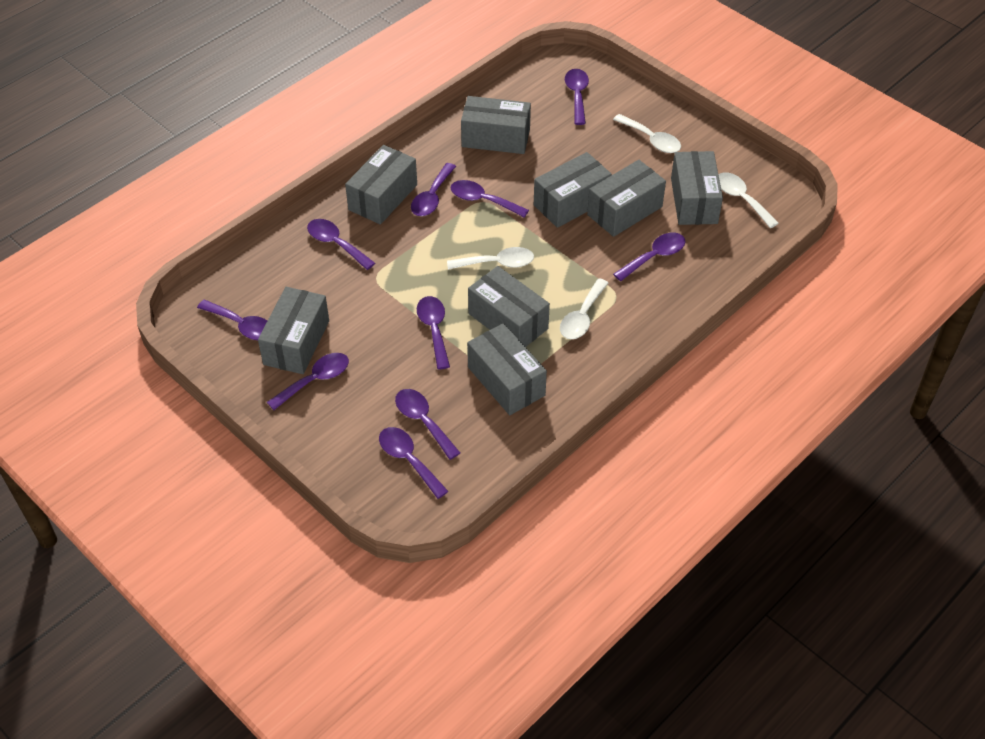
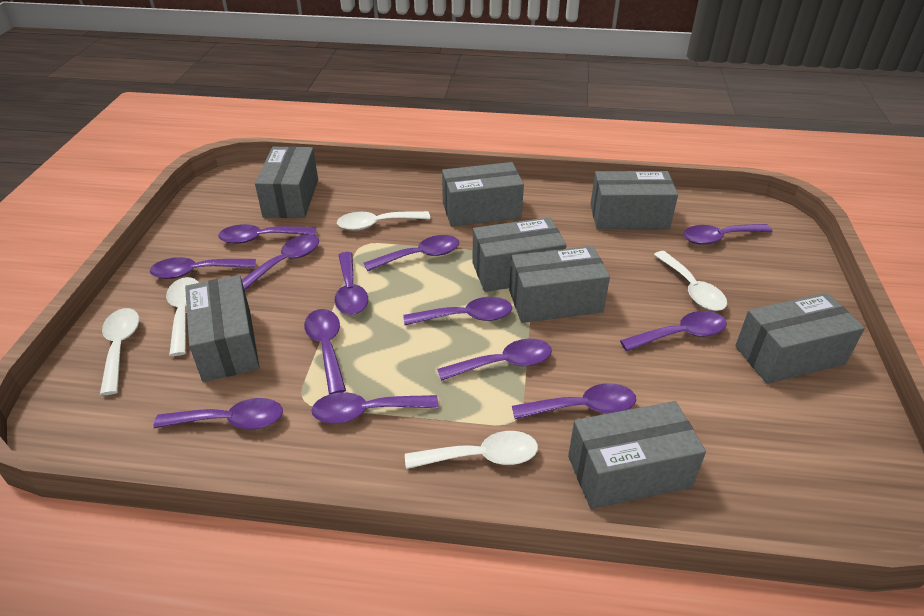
purple spoon: [197,300,267,340] [267,353,349,410] [307,219,375,270] [379,427,449,499] [395,389,460,460] [411,163,456,216] [417,296,450,369] [450,180,529,218] [565,69,589,125] [613,233,685,281] = 10 -> [150,257,256,279] [154,398,283,429] [218,224,316,244] [242,234,319,290] [304,309,346,394] [311,392,438,424] [335,252,368,315] [364,235,459,271] [403,297,512,325] [437,339,552,381] [512,383,636,419] [620,311,727,351] [683,224,772,245] = 13
white spoon: [447,247,534,270] [560,278,608,339] [613,114,681,153] [718,172,779,228] = 4 -> [100,308,139,395] [166,277,199,356] [337,211,430,231] [405,431,538,469] [654,251,727,311] = 5

